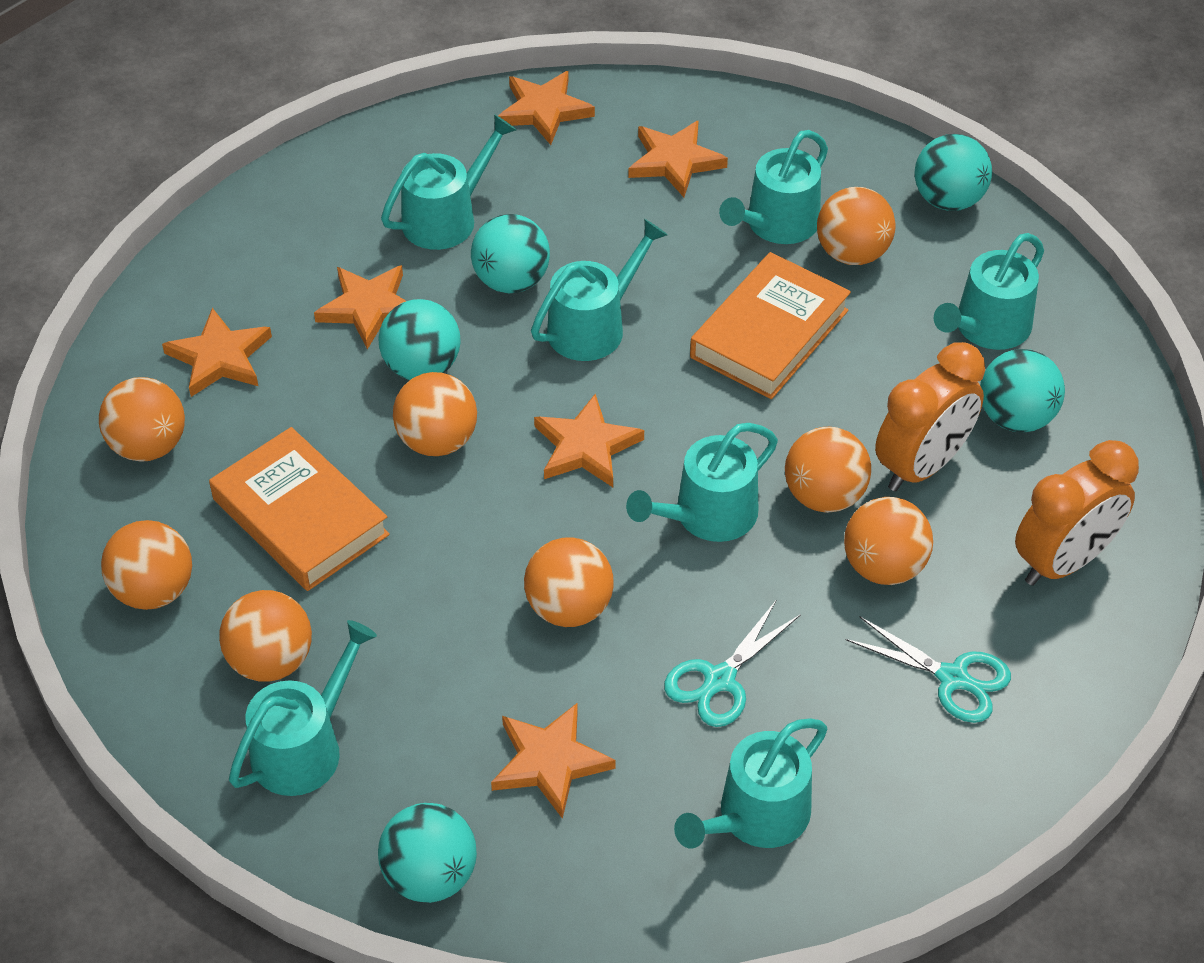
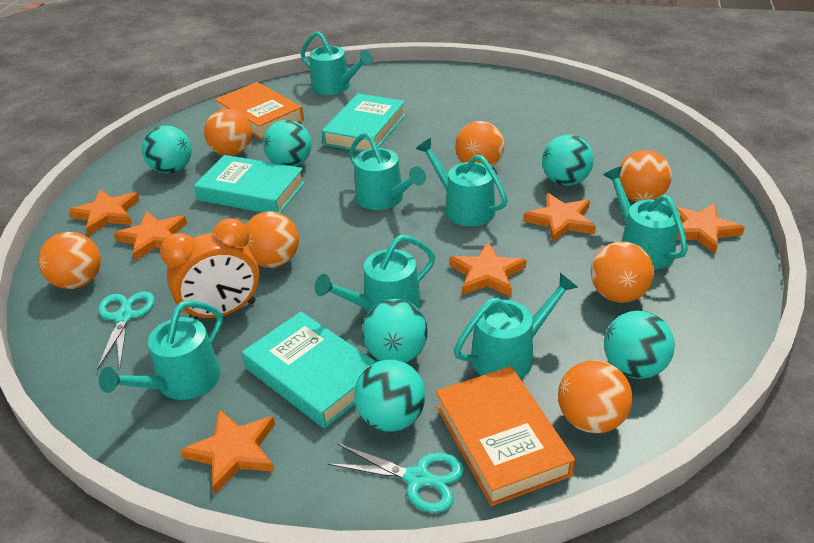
orange ball: [99,377,185,462] [101,520,192,610] [219,590,312,682] [393,372,477,456] [524,537,614,627] [785,427,871,513] [817,187,896,265] [844,497,933,585] = 8 -> [38,232,101,289] [204,109,252,156] [245,211,299,268] [455,121,504,167] [558,360,633,434] [591,241,654,303] [619,150,672,202] = 7
orange clock: [875,342,985,492] [1015,440,1139,586] = 2 -> [160,218,259,319] = 1
turquoise ball: [378,299,461,380] [378,803,477,903] [471,214,550,293] [915,134,992,211] [980,349,1065,432] = 5 -> [142,125,192,174] [263,120,311,167] [354,360,425,432] [362,299,428,363] [542,135,594,186] [604,311,675,379] = 6
turquoise book: none = 0 -> [194,155,305,213] [242,312,376,429] [322,93,406,152] = 3

